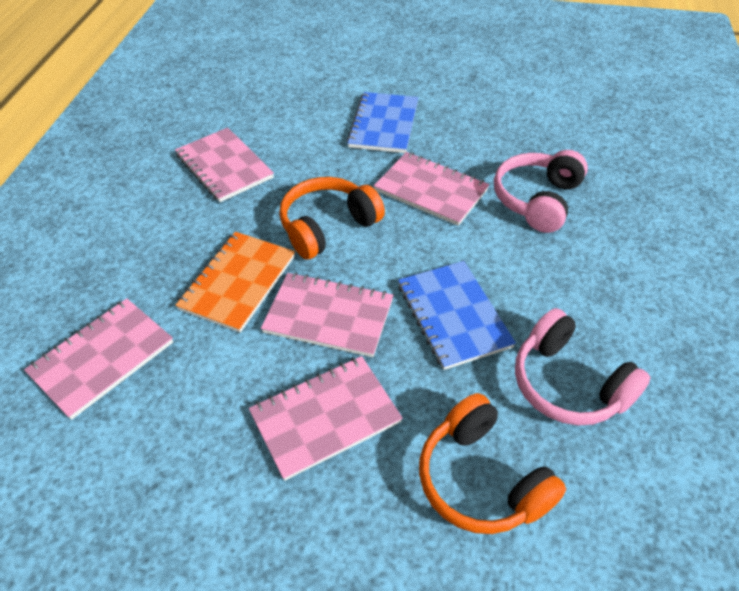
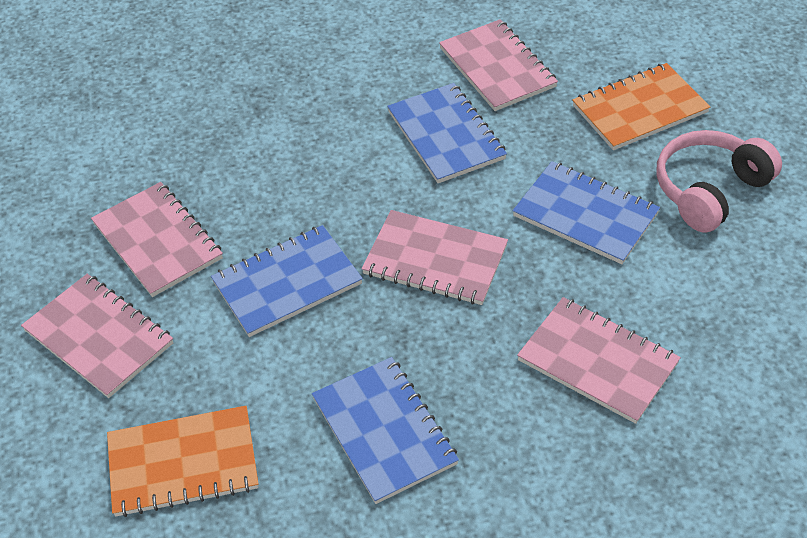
blue notebook: [347,92,418,153] [398,261,516,370] = 2 -> [211,225,363,337] [312,357,459,504] [387,83,507,183] [513,161,660,264] = 4
orange headphones: [279,177,385,260] [419,393,566,534] = 2 -> none = 0
orange notebook: [175,232,295,333] = 1 -> [107,406,259,517] [572,63,711,150] = 2
pink headphones: [494,150,588,233] [515,308,651,425] = 2 -> [656,130,782,233] = 1

